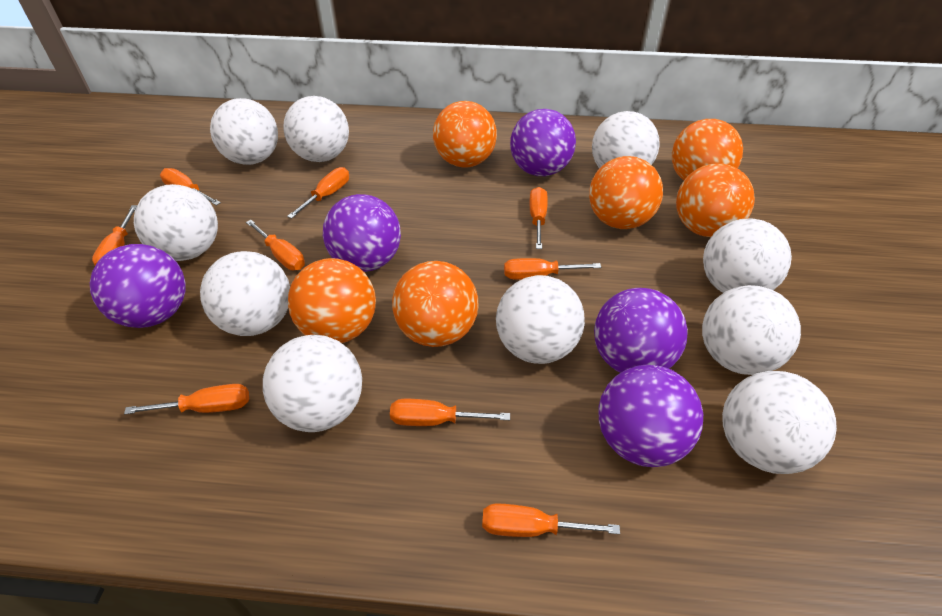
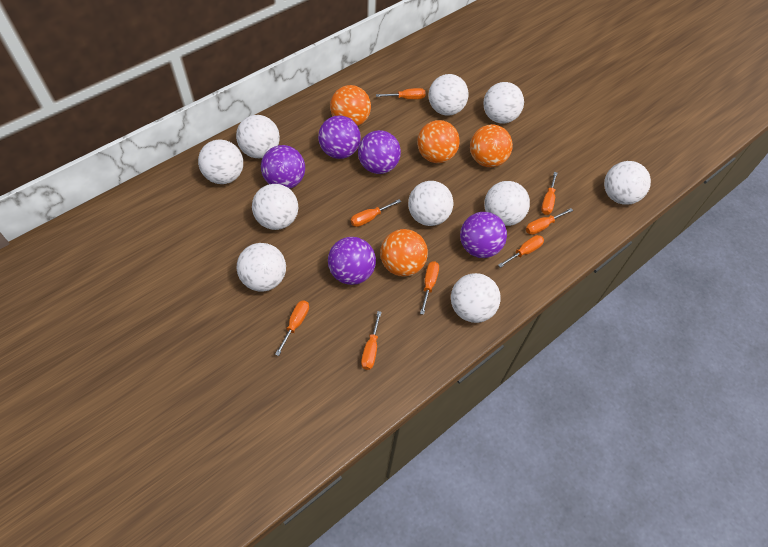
orange ball: [288,258,376,343] [392,261,479,347] [433,101,497,168] [589,156,663,229] [672,119,743,181] [676,163,755,237] = 6 -> [330,85,371,126] [380,229,428,277] [417,120,460,163] [470,124,513,167] = 4
orange screwdriver: [92,205,137,265] [124,384,249,414] [160,168,221,206] [246,220,305,270] [287,167,349,219] [390,399,510,426] [482,503,620,537] [504,258,601,280] [530,187,548,249] = 9 -> [275,300,309,356] [351,199,401,227] [361,311,381,370] [376,88,425,99] [420,261,439,315] [498,235,544,268] [526,208,573,235] [541,172,557,215] = 8

